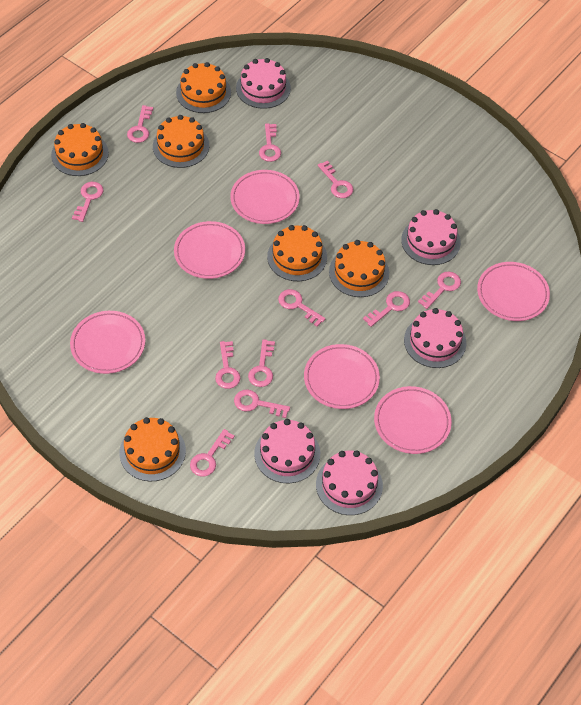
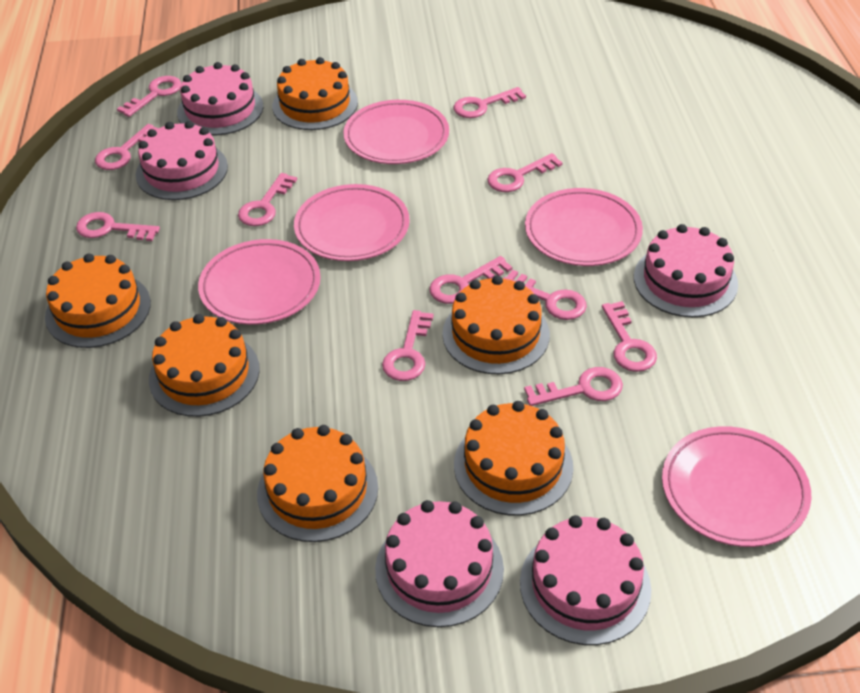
pink plate: [70,311,145,374] [174,221,245,279] [230,170,300,224] [304,344,380,409] [374,386,452,454] [477,262,550,321] = 6 -> [198,239,321,325] [294,184,410,261] [343,100,449,164] [525,188,643,266] [662,426,812,547] = 5

